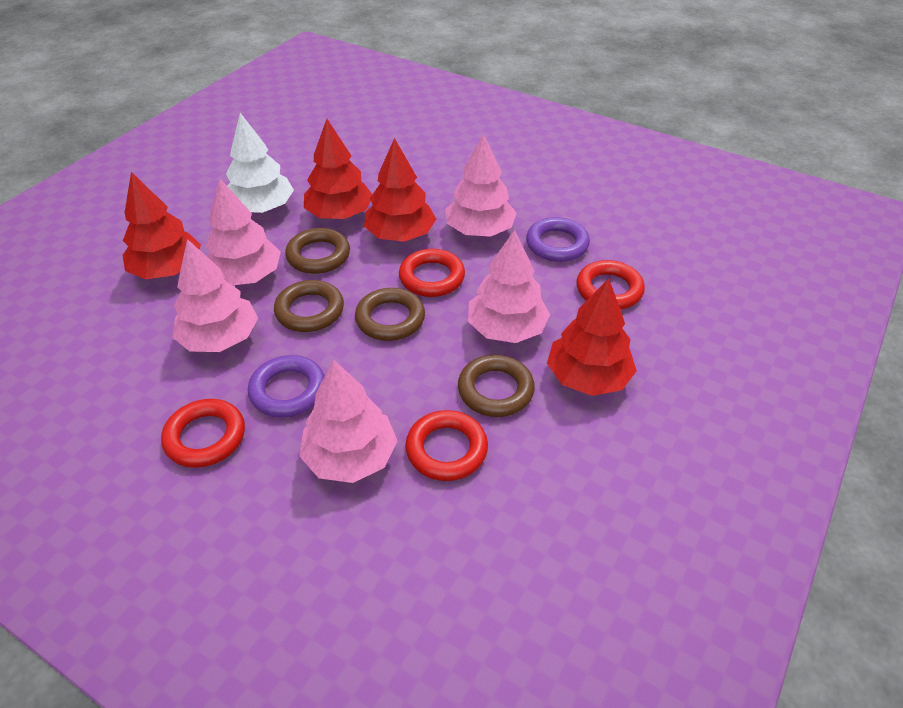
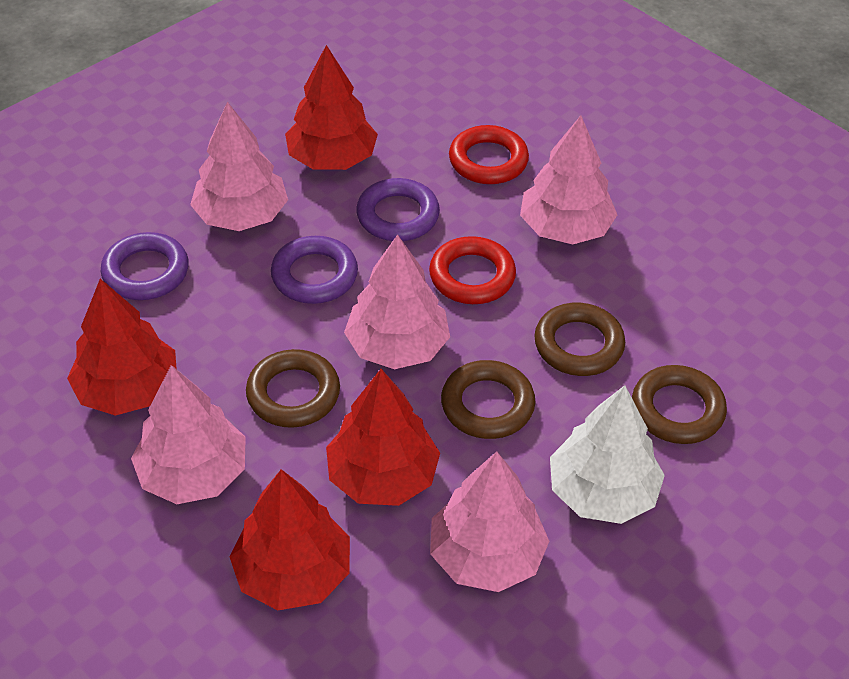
purple ring: [248,355,325,418] [526,217,590,262] = 2 -> [101,232,189,300] [271,236,358,304] [356,178,440,241] = 3
red ring: [161,399,245,468] [399,249,465,297] [405,410,488,481] [577,260,645,309] = 4 -> [429,236,516,304] [449,125,529,184] = 2

